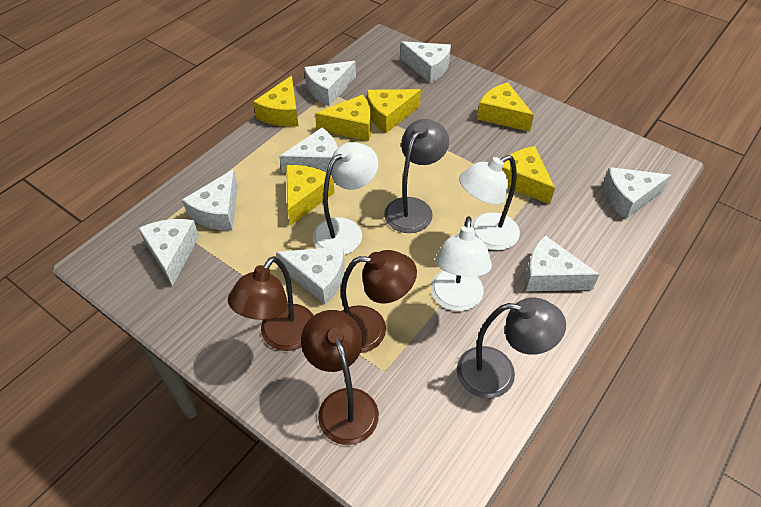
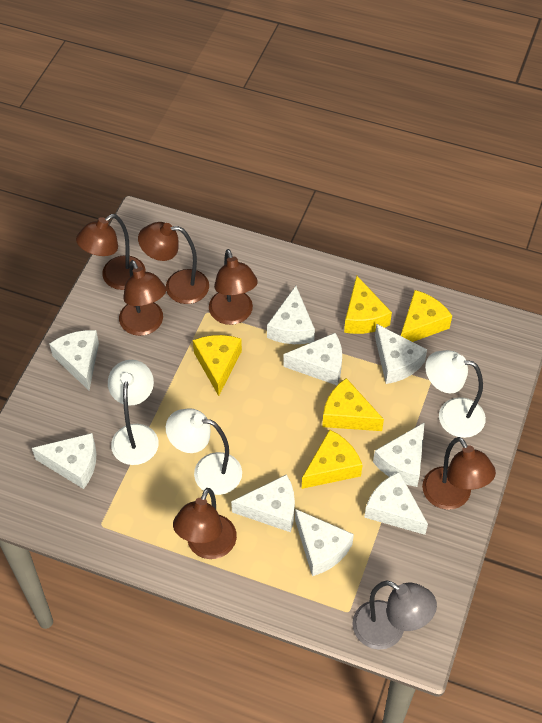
brown lamp: [228,256,314,351] [301,310,379,445] [341,250,417,353] = 3 -> [76,214,146,290] [119,260,166,336] [138,222,209,304] [173,488,237,559] [209,249,258,325] [422,437,496,510] = 6
grey lamp: [384,119,449,233] [457,297,566,398] = 2 -> [352,581,437,650] = 1
white cheese: [138,219,199,286] [182,169,238,231] [276,246,345,305] [279,127,338,173] [304,61,356,106] [400,41,451,83] [525,235,600,291] [603,167,671,220] = 8 -> [32,433,96,489] [49,330,99,390] [231,474,295,532] [267,286,315,344] [283,333,342,385] [295,509,354,576] [364,472,428,535] [373,422,425,487] [375,324,427,384] = 9
yellow cheese: [253,76,298,127] [286,165,335,226] [315,95,371,141] [367,89,421,133] [477,82,534,132] [502,146,555,204] = 6 -> [193,335,242,396] [302,429,362,489] [322,378,384,431] [344,276,392,334] [401,290,452,342] = 5

